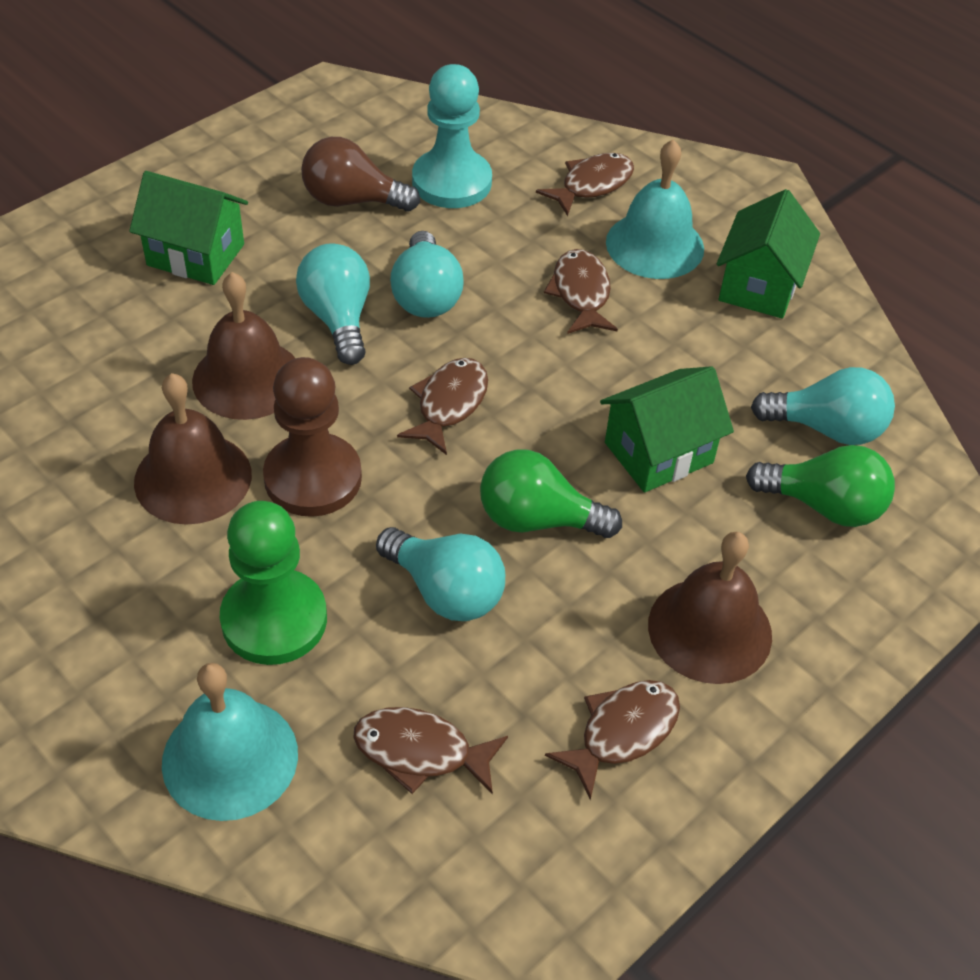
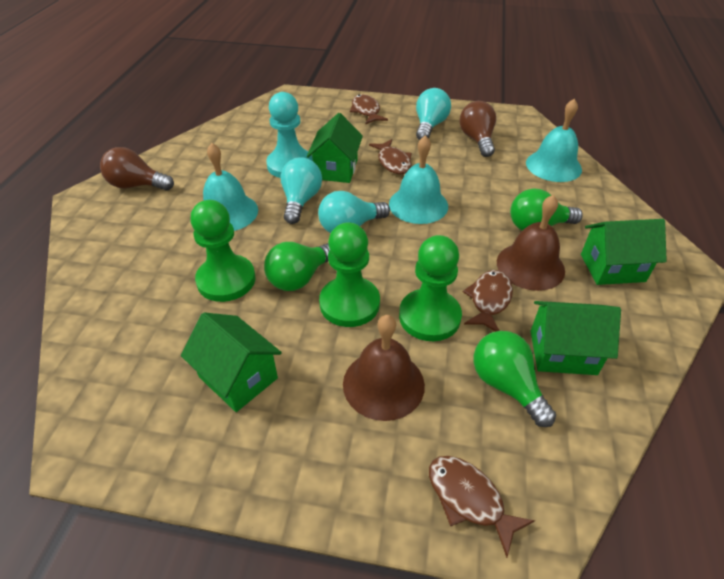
brown bell: [134,373,252,525] [192,272,296,420] [648,532,772,684] = 3 -> [343,315,425,421] [497,195,565,291] = 2
brown fish: [353,707,508,795] [397,358,488,455] [536,153,634,216] [544,249,618,334] [545,680,680,800] = 5 -> [350,94,388,125] [369,139,412,174] [429,456,535,558] [463,270,513,332] = 4
brown light bulb: [301,137,420,212] = 1 -> [100,147,174,191] [459,101,496,157] = 2
brown pawn: [263,357,362,517] = 1 -> none = 0
green house: [129,171,248,285] [600,366,734,492] [717,189,820,319] = 3 -> [181,312,282,412] [307,113,363,183] [531,301,621,375] [581,219,667,285] = 4
green light bulb: [480,449,622,538] [746,445,895,527] = 2 -> [264,242,330,291] [474,331,556,427] [510,188,583,230] = 3
green pawn: [220,501,327,665] = 1 -> [190,200,256,302] [319,222,380,327] [399,235,462,341] = 3
turquoise bell: [162,663,298,821] [606,139,704,279] = 2 -> [203,143,258,231] [389,135,448,224] [526,99,582,182] = 3
turquoise light bulb: [296,243,370,365] [376,527,505,621] [390,231,464,318] [751,367,895,445] = 4 -> [281,157,322,224] [318,191,390,233] [416,88,451,140] = 3

